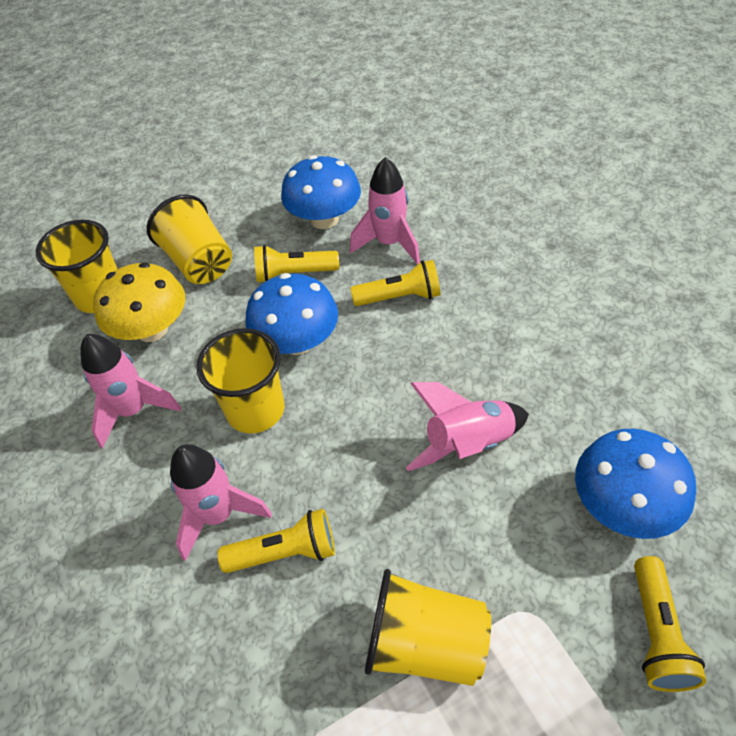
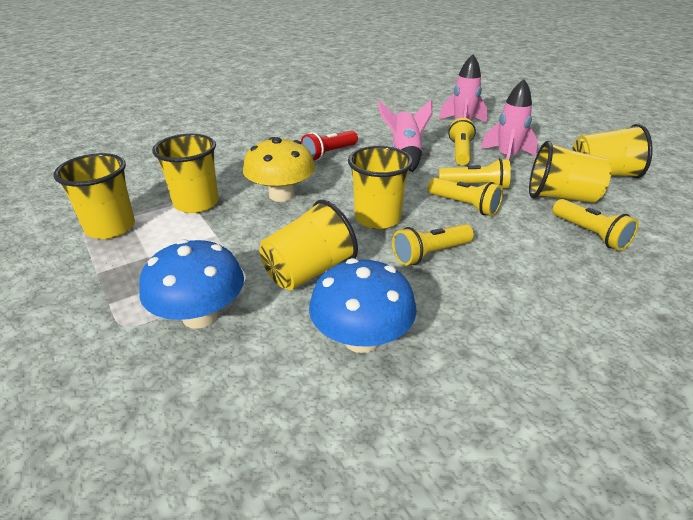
blue mushroom: [245,273,338,355] [281,155,361,229] [575,429,696,539] = 3 -> [139,239,244,329] [309,258,417,353] = 2
pink rocket: [80,334,181,449] [170,444,272,561] [350,157,420,265] [406,382,529,471] = 4 -> [377,100,432,172] [439,54,488,123] [481,79,538,159] = 3
red flashlight: none = 0 -> [301,131,358,161] = 1
yellow cup: [36,220,117,313] [147,195,232,284] [196,328,285,434] [365,569,491,686] = 4 -> [53,153,135,239] [152,134,219,213] [259,200,358,290] [348,146,413,229] [529,141,611,203] [572,124,653,178] = 6
yellow flashlight: [217,509,335,573] [254,245,339,282] [350,260,440,306] [634,556,707,692] = 4 -> [392,224,474,266] [428,178,503,216] [439,158,511,189] [448,118,476,165] [552,199,639,251] = 5

